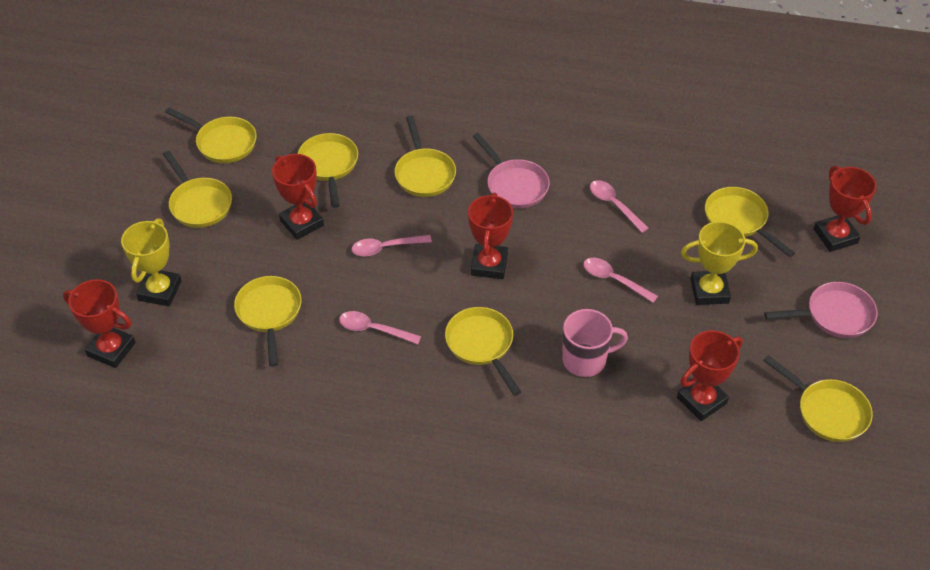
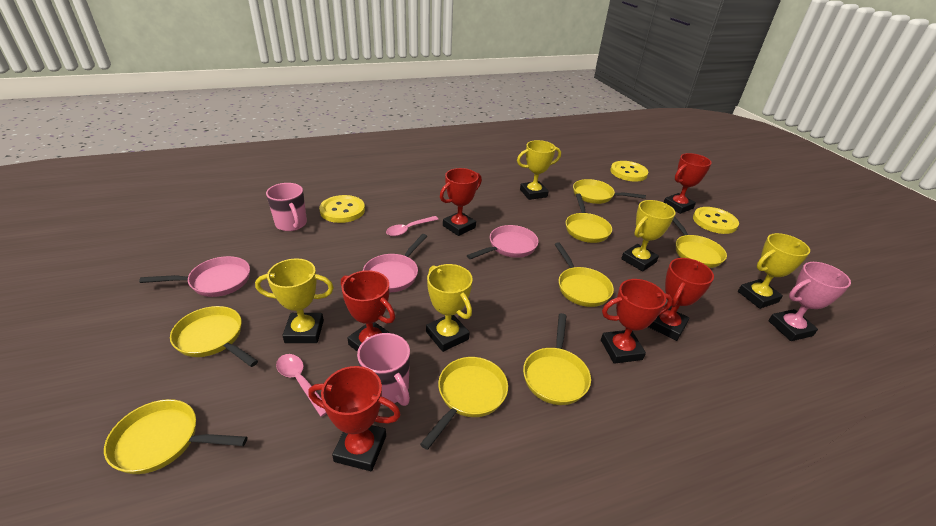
pink mug: [562,309,628,377] = 1 -> [266,183,307,231] [357,333,410,406] = 2
pink pan: [473,133,550,209] [764,282,878,338] = 2 -> [139,256,250,297] [363,234,427,292] [467,225,539,259] = 3
pink spoon: [339,311,421,344] [352,235,432,257] [583,258,658,303] [590,180,649,233] = 4 -> [276,354,327,417] [386,216,439,236] = 2
pink trophy: none = 0 -> [768,262,851,341] = 1
red trophy: [63,279,136,368] [272,154,324,240] [468,193,513,279] [677,330,743,421] [814,166,877,252] = 5 -> [308,366,401,471] [341,270,395,352] [440,168,482,236] [601,279,673,364] [648,258,714,341] [663,153,712,214] = 6
yellow button: none = 0 -> [319,195,365,223] [610,161,648,182] [693,207,739,234] = 3
yellow trophy: [121,218,182,306] [681,221,758,305] = 2 -> [255,258,334,343] [426,264,473,352] [517,140,561,200] [621,200,676,272] [738,233,810,309] = 5

